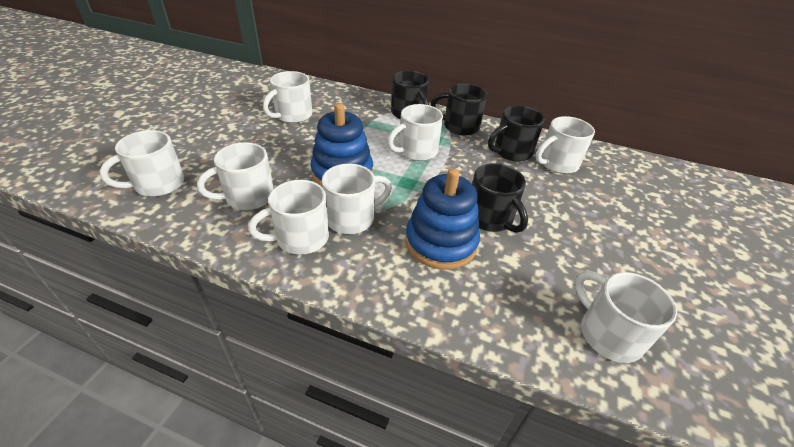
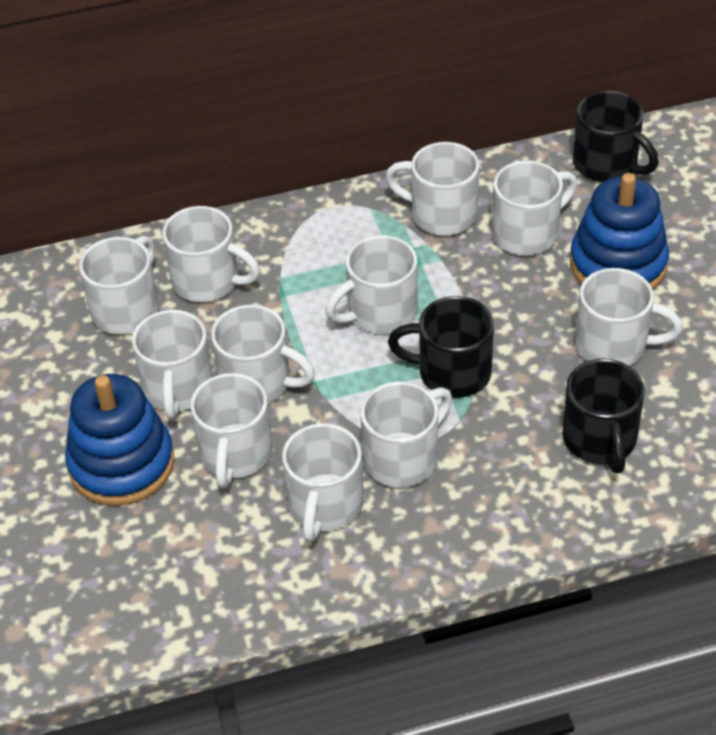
black mug: [391,71,429,119] [430,83,487,135] [472,163,528,233] [488,106,545,162] = 4 -> [388,296,494,398] [562,359,645,473] [573,91,658,182] = 3
white mug: [100,130,185,197] [197,142,274,210] [248,180,329,255] [263,71,312,123] [322,164,392,234] [387,104,443,161] [535,116,595,174] [575,271,677,363] = 8 -> [79,236,159,334] [132,310,213,420] [162,206,260,302] [190,373,273,488] [211,305,315,403] [282,423,364,543] [325,235,418,334] [360,382,452,487] [385,142,479,235] [492,160,577,255] [575,268,683,366] = 11

